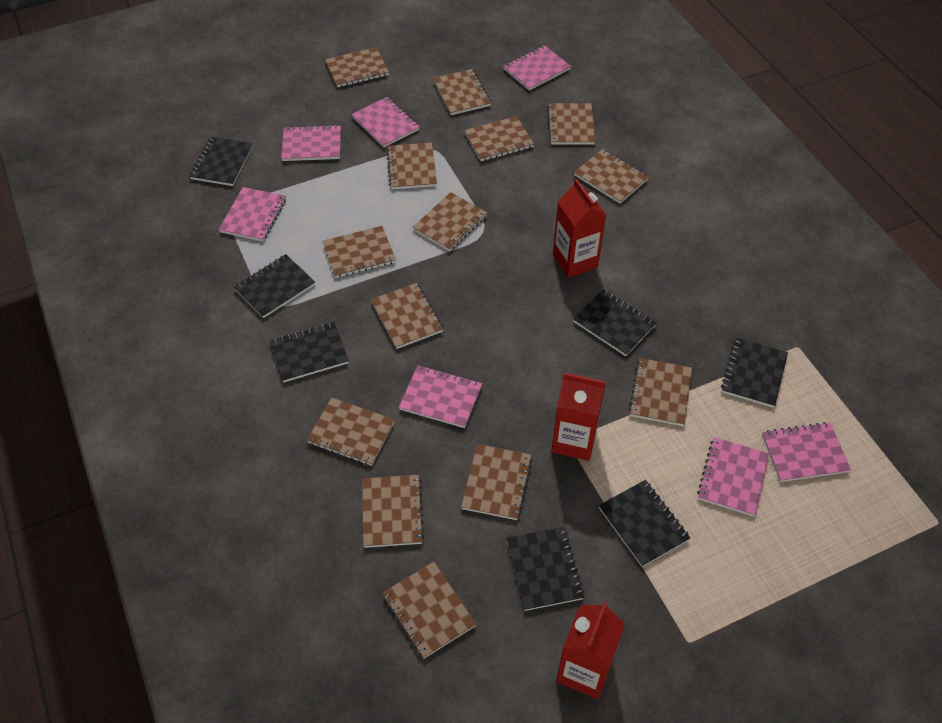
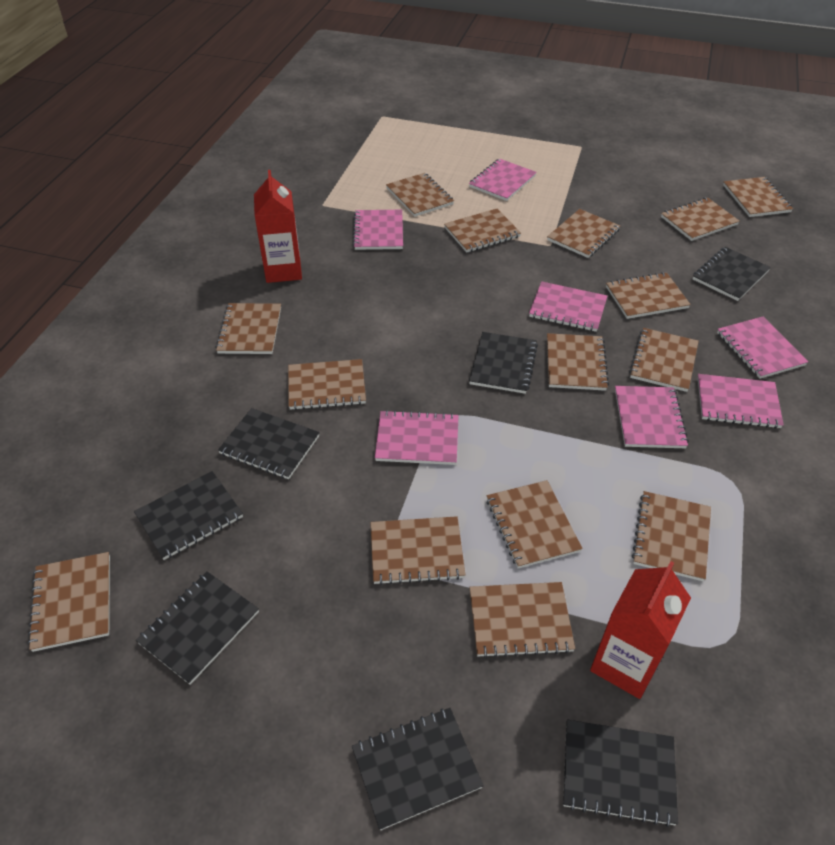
brown notebook: [307,397,395,466] [323,226,396,278] [325,47,389,87] [362,475,424,548] [371,283,443,349] [382,562,476,658] [386,142,437,189] [413,192,487,251] [433,69,491,115] [461,444,533,520] [464,116,534,161] [547,103,595,145] [574,149,649,204] [629,358,692,426] = 14 -> [28,552,110,652] [215,303,281,354] [288,359,366,410] [370,516,465,585] [386,173,454,217] [444,209,521,253] [469,582,575,658] [486,480,583,568] [547,209,620,258] [547,333,609,391] [606,272,691,319] [629,328,699,392] [632,491,711,581] [661,198,740,241] [723,177,793,217] = 15
red carton: [552,372,606,461] [553,179,606,278] [556,601,625,699] = 3 -> [254,170,302,283] [590,561,691,699] = 2

